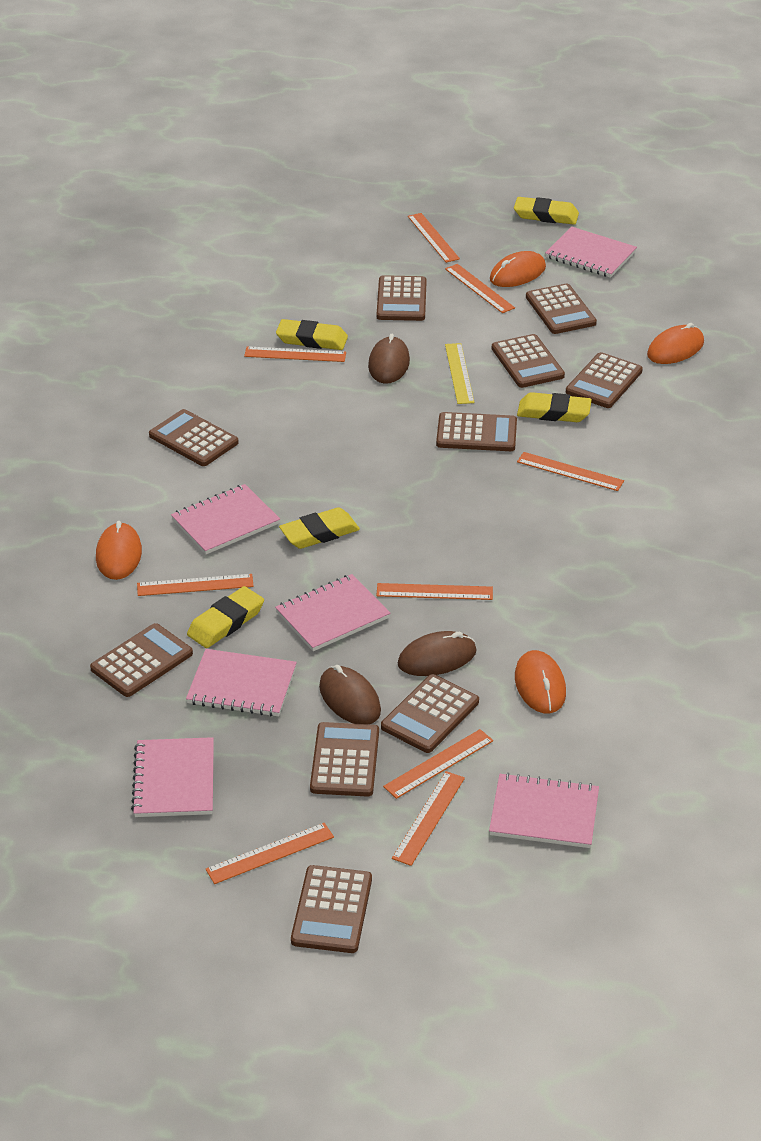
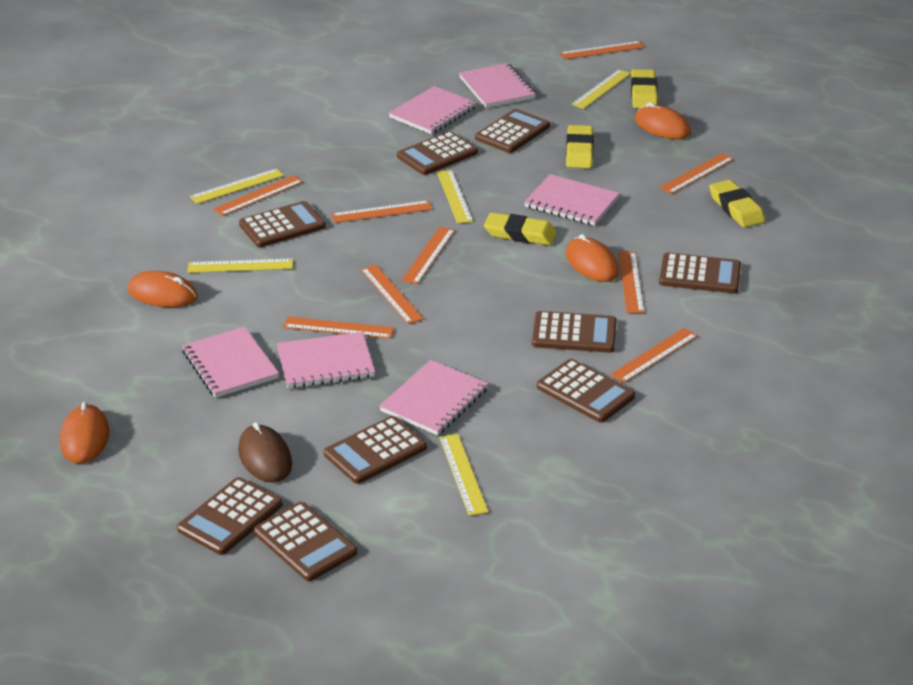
brown calculator: [90,623,193,697] [149,409,239,466] [291,865,372,953] [310,722,379,797] [377,275,427,321] [381,674,479,753] [436,412,517,451] [492,334,565,388] [526,283,597,334] [566,352,643,408] = 10 -> [177,477,282,555] [239,201,326,247] [253,502,357,581] [324,416,427,484] [397,131,478,175] [475,109,550,153] [532,311,616,353] [537,359,635,423] [659,253,741,293] = 9
brown mouse: [319,665,381,724] [368,334,410,384] [398,631,477,676] = 3 -> [238,422,292,483] = 1
yellow eraser: [187,586,264,648] [276,319,348,350] [279,507,360,549] [514,197,579,225] [517,392,592,422] = 5 -> [484,212,557,246] [566,125,594,168] [631,69,658,108] [709,180,765,228] = 4
yellow ruler: [445,343,474,404] = 1 -> [188,258,293,273] [190,168,284,204] [437,170,473,224] [439,434,489,516] [571,69,631,109] = 5

